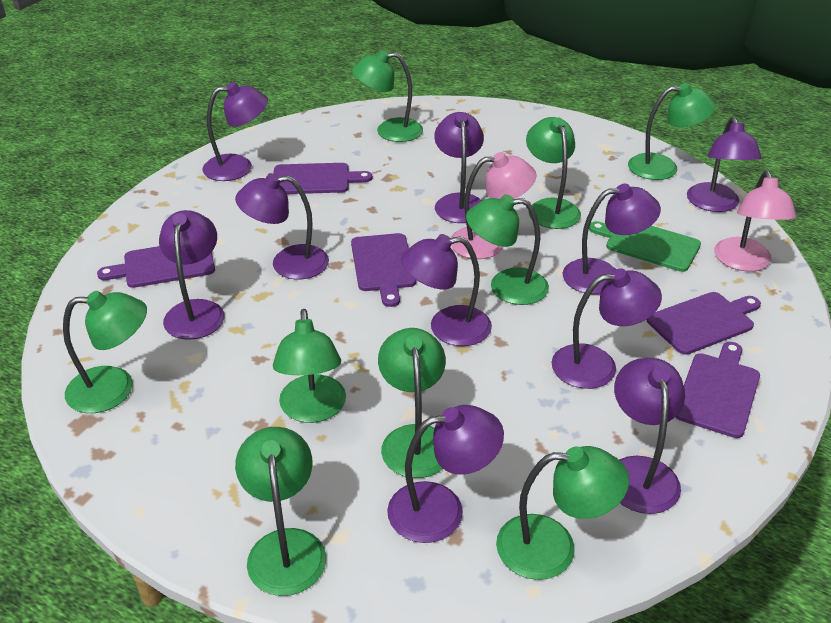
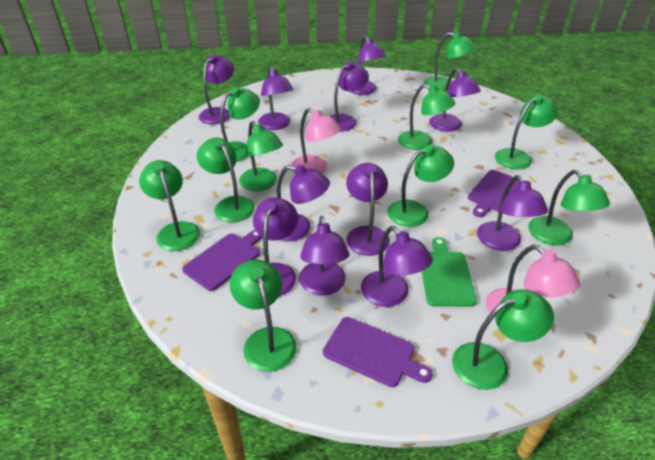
green lamp: [63,291,147,413] [235,427,326,596] [273,309,346,423] [352,50,423,142] [378,328,446,478] [466,194,549,305] [496,446,629,580] [526,117,581,229] [628,83,716,180] = 9 -> [139,160,200,251] [197,138,255,222] [220,87,260,162] [230,259,297,372] [239,121,283,191] [388,145,454,227] [398,84,455,150] [424,32,475,91] [452,289,554,390] [495,94,558,169] [529,170,610,245] = 11
purple cutting board: [97,246,215,288] [273,163,372,194] [351,233,416,307] [647,292,761,355] [676,342,760,438] = 5 -> [182,230,263,291] [323,317,433,387] [468,170,519,217] = 3
purple lamp: [159,210,225,340] [202,82,268,181] [235,173,329,279] [387,405,504,543] [401,234,492,346] [434,112,484,223] [551,268,662,389] [562,184,661,294] [614,358,685,514] [687,117,761,212] = 10 -> [199,54,234,125] [253,197,298,297] [258,67,293,130] [277,165,330,241] [299,216,349,296] [330,61,369,132] [346,163,390,256] [350,36,387,95] [361,226,433,307] [429,68,481,132] [477,175,548,251] = 11

